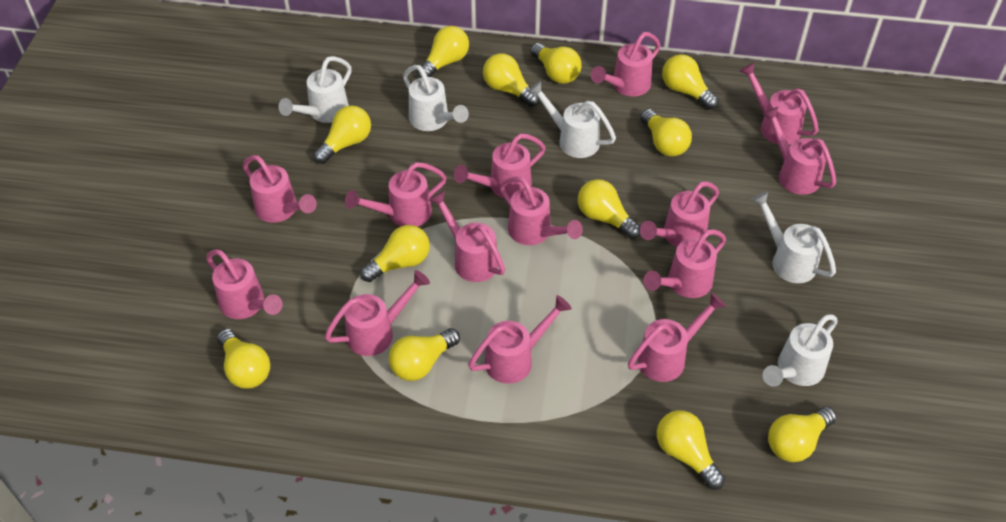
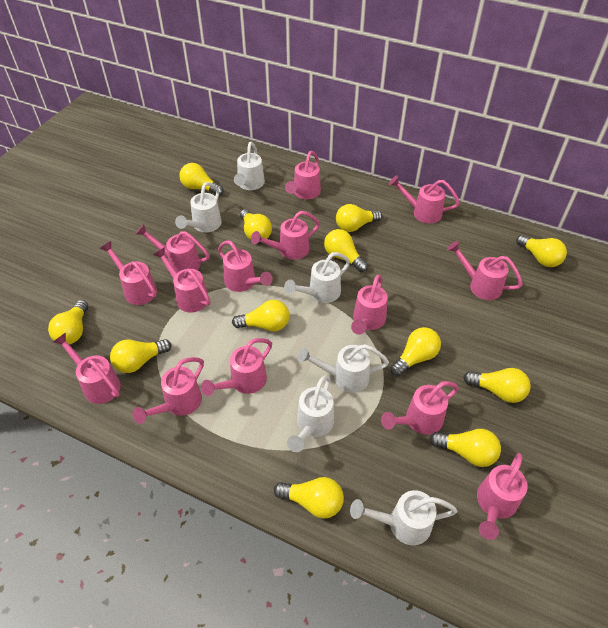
white watering can: [278,56,352,123] [403,65,469,131] [528,81,616,158] [751,191,836,283] [763,314,838,387] = 5 -> [175,182,222,232] [234,142,265,190] [284,252,350,303] [287,375,334,452] [298,344,389,393] [350,490,457,545] = 6

